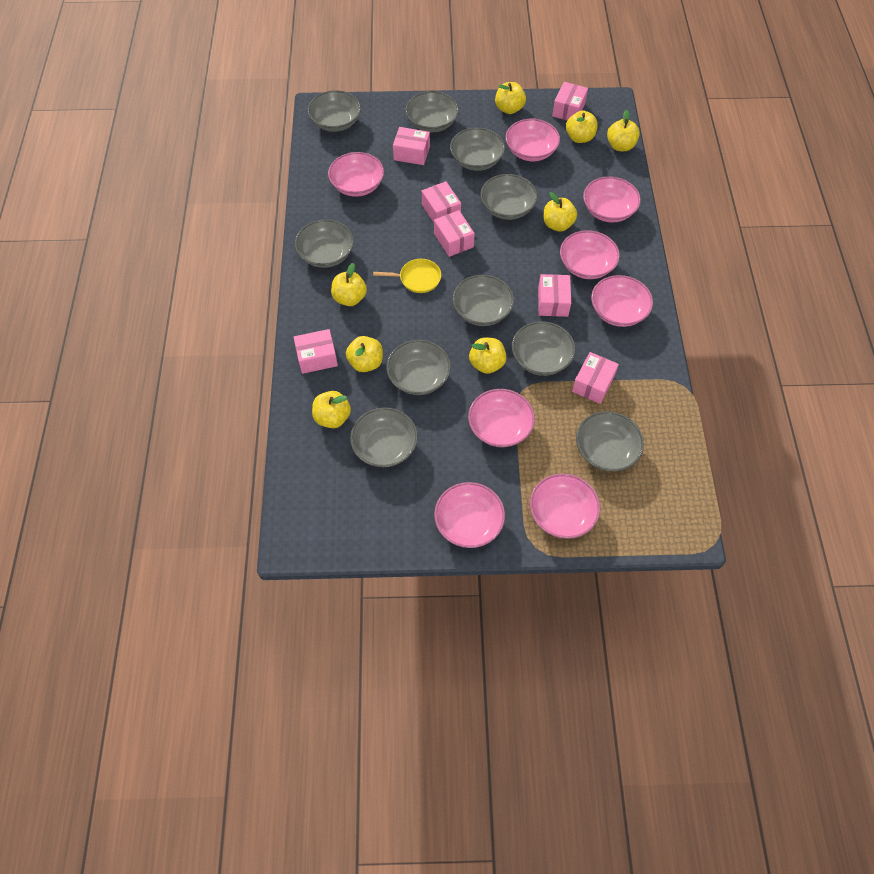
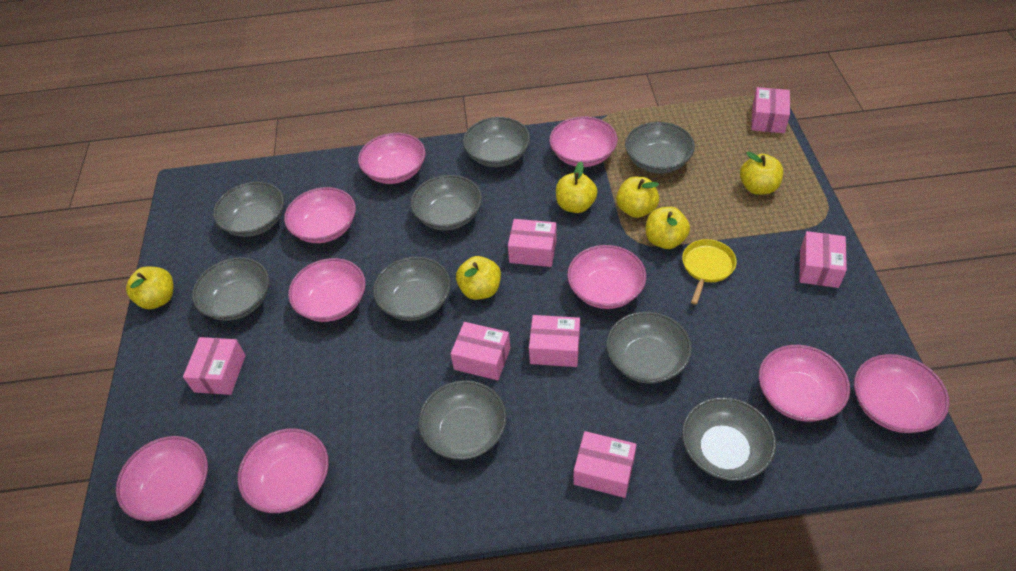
grey bowl: [295,219,354,268] [308,90,361,132] [350,407,418,467] [386,340,451,395] [405,91,459,133] [450,127,505,171] [453,275,514,326] [480,174,537,220] [512,321,575,376] [576,411,644,471] = 10 -> [192,258,269,321] [213,182,284,237] [373,257,451,321] [411,175,482,230] [418,380,507,460] [463,117,530,167] [606,312,692,383] [625,122,695,174] [682,397,776,481] = 9
pink bowl: [328,152,384,197] [434,482,505,548] [468,389,535,447] [506,119,560,161] [530,474,600,539] [560,230,620,279] [583,177,641,223] [591,275,653,327] = 8 -> [116,436,208,521] [238,428,329,513] [284,187,356,243] [288,258,366,322] [358,133,426,184] [549,117,618,167] [567,245,646,309] [759,345,850,422] [854,354,949,433] = 9
yellow apple: [312,391,351,428] [331,263,367,306] [346,336,383,372] [469,337,507,374] [495,82,526,114] [543,192,577,231] [566,110,598,143] [607,110,640,151] = 8 -> [126,267,173,309] [456,256,501,300] [556,162,598,213] [616,177,659,218] [646,207,690,249] [740,151,783,195] = 6

